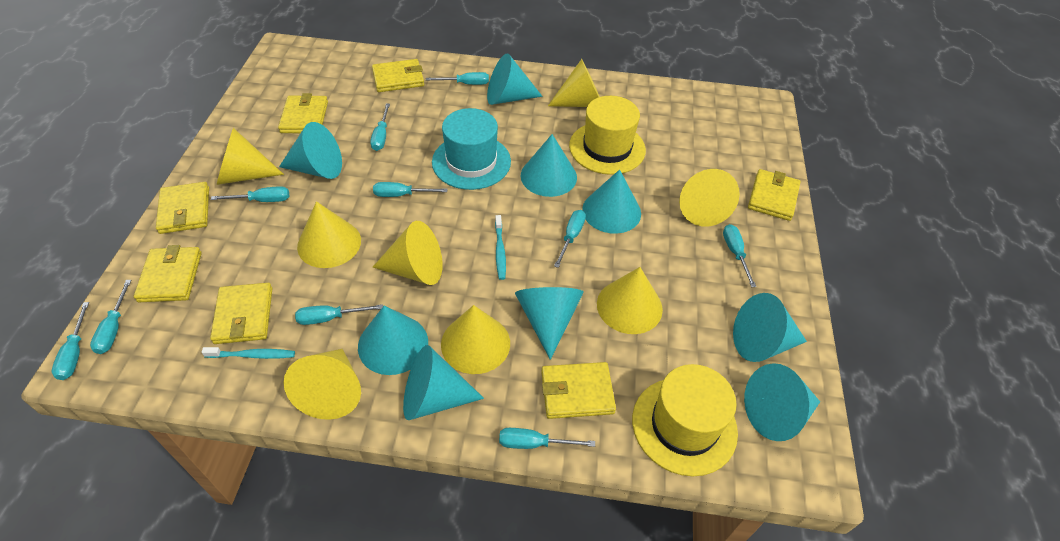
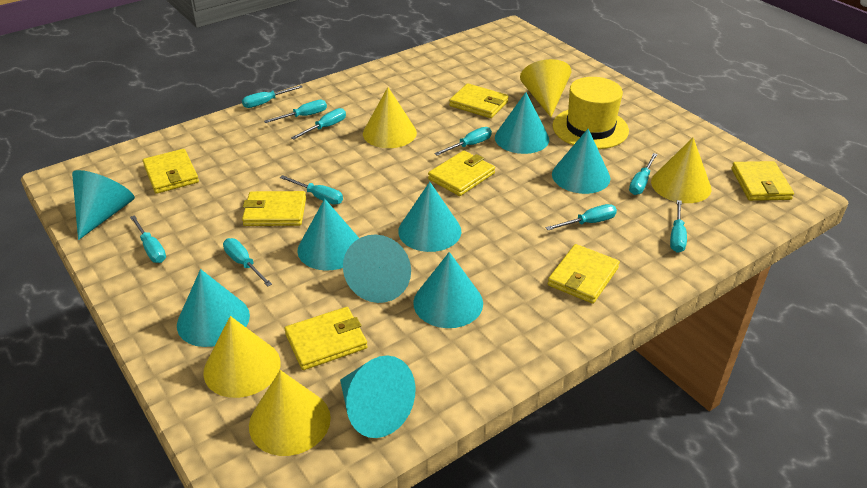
turquoise hat: [432,108,511,190] = 1 -> none = 0
turquoise toothbrush: [202,347,295,359] [495,215,506,280] = 2 -> none = 0
yellow cone: [217,128,284,185] [283,349,361,420] [297,201,361,268] [373,221,443,285] [441,305,510,374] [548,59,600,107] [597,267,663,334] [679,169,740,227] = 8 -> [204,316,281,398] [249,370,331,456] [363,87,417,148] [520,59,571,117] [651,138,711,203] = 5
yellow hat: [569,96,646,175] [632,364,738,476] = 2 -> [553,77,629,149] = 1

